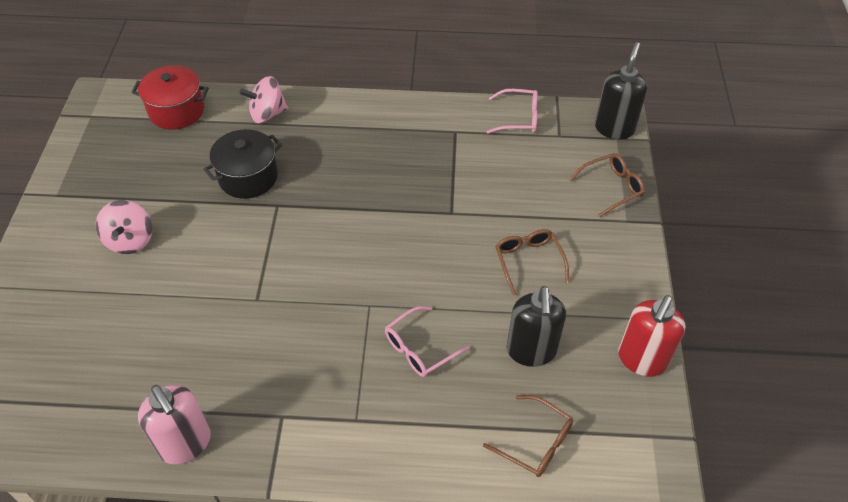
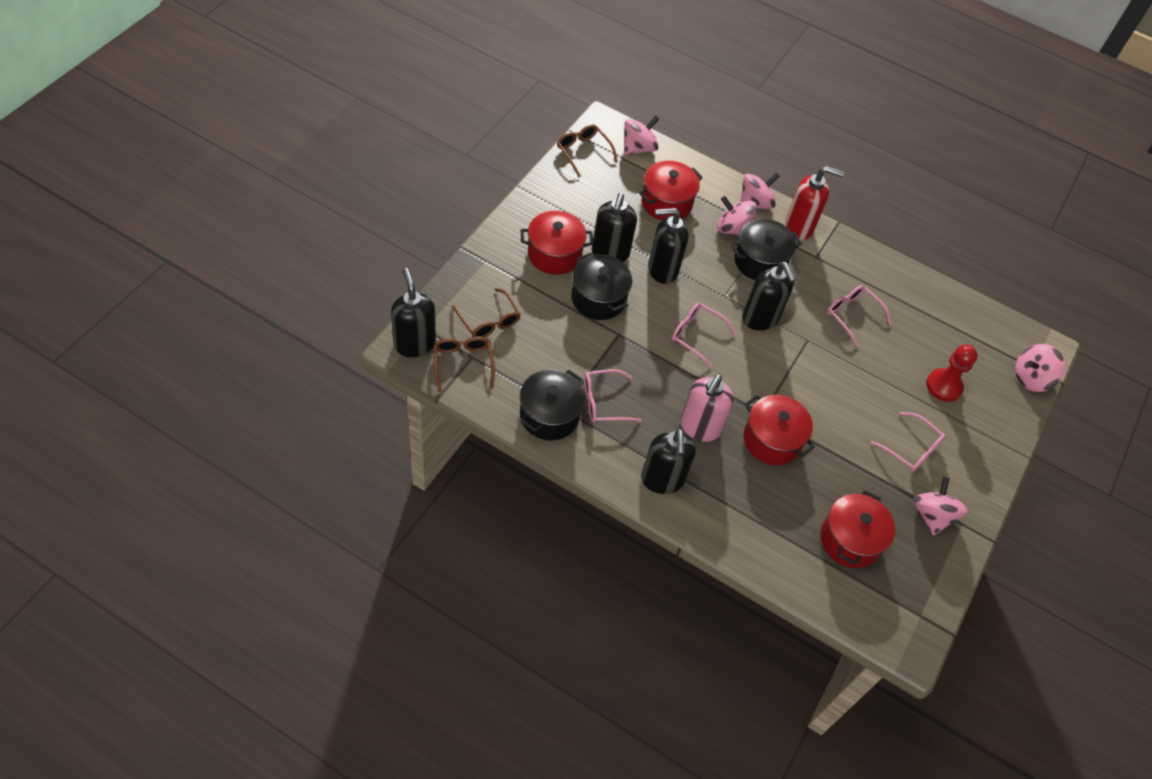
black pot: [204,129,282,199] = 1 -> [520,369,585,440] [571,253,632,320] [731,219,802,280] = 3
black soap dispenser: [507,286,566,367] [595,42,647,140] = 2 -> [391,268,436,357] [592,193,637,262] [641,429,696,494] [648,208,688,284] [742,262,796,331] = 5
pink glasses: [385,306,470,377] [487,89,538,134] = 2 -> [584,369,642,423] [672,303,736,368] [827,285,892,347] [871,412,945,472] = 4
pink spinning top: [96,200,152,254] [239,76,288,123] = 2 -> [624,115,659,155] [717,196,757,235] [740,173,780,209] [913,477,968,536] [1015,344,1065,392] = 5
red pawn: none = 0 -> [926,345,978,402] = 1
red pot: [132,66,209,130] = 1 -> [521,211,593,275] [639,161,703,220] [743,395,815,465] [820,490,895,568] = 4

